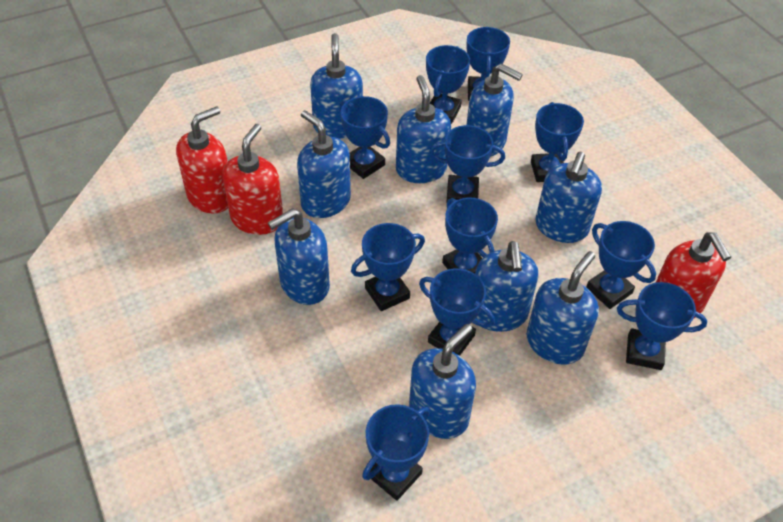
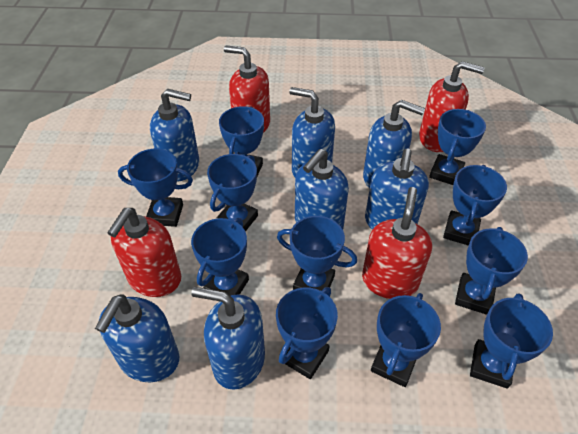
blue soap dispenser: [268,208,330,305] [297,110,351,218] [310,33,363,139] [396,75,451,183] [409,324,476,439] [466,64,523,157] [475,241,538,332] [526,251,599,365] [535,152,602,243] = 9 -> [95,294,179,382] [150,89,199,182] [191,287,265,390] [289,87,335,177] [295,149,349,229] [363,100,425,188] [365,149,429,230] = 7
red soap dispenser: [176,106,228,213] [222,124,283,235] [656,232,731,318] = 3 -> [107,208,181,297] [224,46,270,133] [362,187,432,299] [419,61,484,152] = 4

